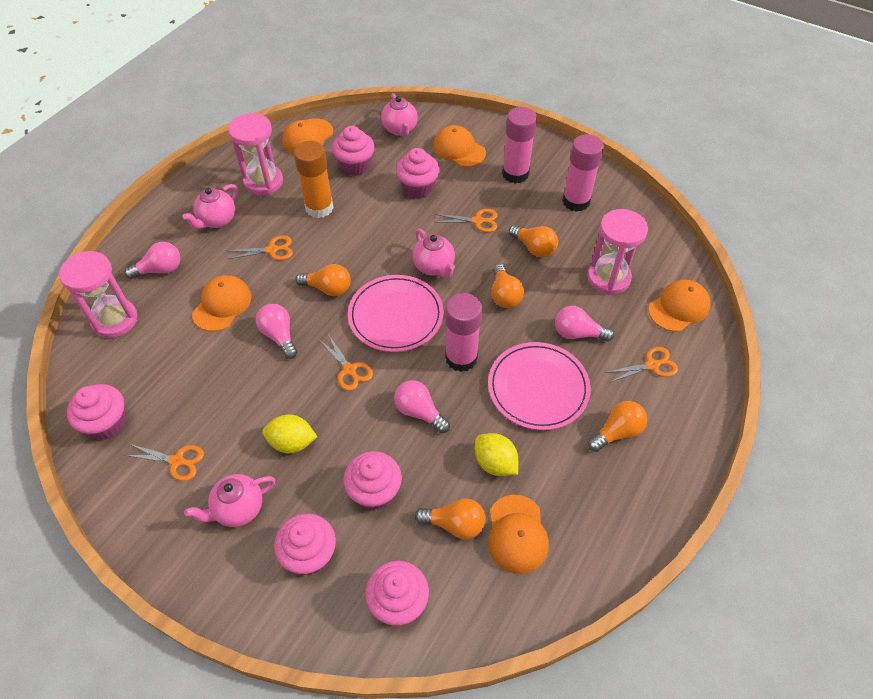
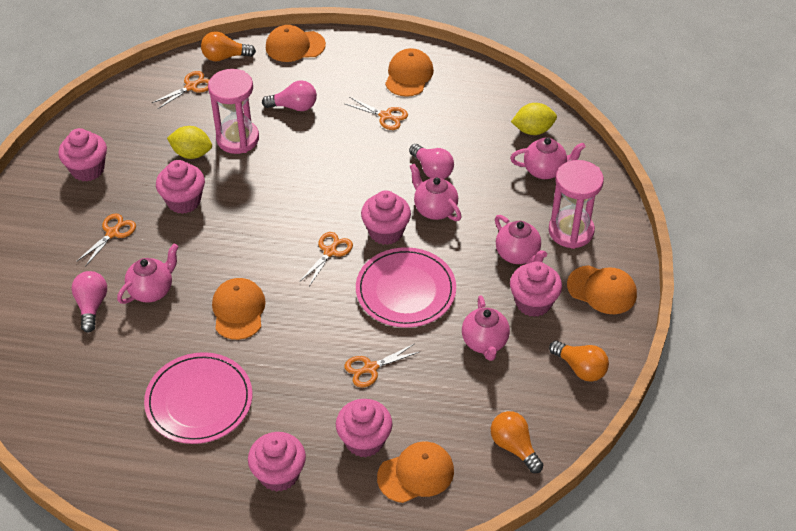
orange glue stick: [294,141,333,218] = 1 -> none = 0
orange light bulb: [295,264,351,296] [414,498,486,539] [491,264,524,308] [509,225,558,258] [588,401,647,452] = 5 -> [201,31,256,62] [491,411,543,473] [549,341,609,382] = 3
pink glue stick: [445,293,482,372] [502,107,537,184] [562,134,604,212] = 3 -> none = 0
pink hourglass: [59,251,138,338] [228,113,283,195] [587,209,648,295] = 3 -> [208,69,259,154] [549,160,604,249] = 2
pink light bulb: [124,242,180,279] [256,304,297,359] [394,380,450,433] [555,306,614,341] = 4 -> [72,271,107,332] [262,80,317,111] [409,144,454,179] = 3
pink teapot: [182,184,238,229] [184,474,275,527] [381,93,418,137] [413,228,455,278] = 4 -> [117,244,179,304] [410,164,462,221] [462,295,510,361] [495,215,547,264] [510,137,586,179] = 5

